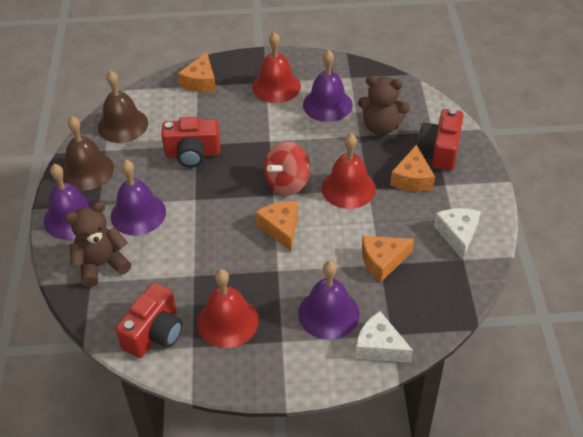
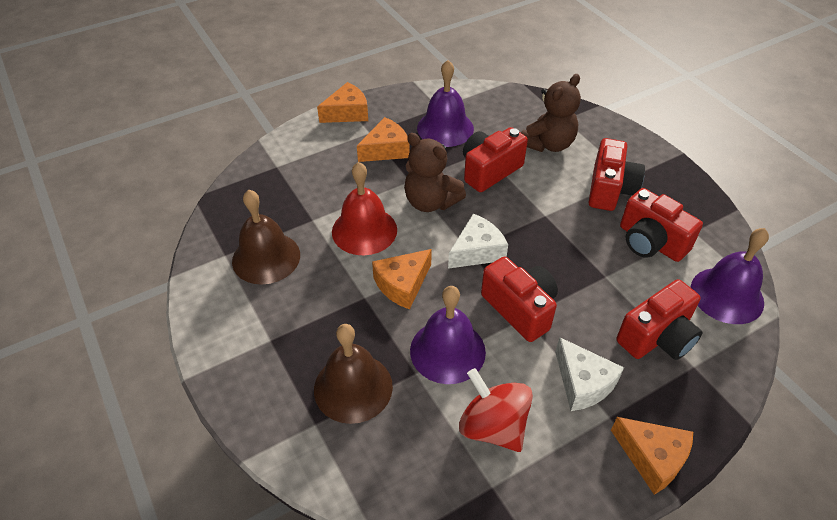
purple bell: [44,164,94,239] [111,160,166,235] [298,261,360,340] [303,50,353,122] = 4 -> [410,286,486,384] [417,60,474,147] [691,228,769,324] = 3
red bell: [197,269,259,348] [252,32,301,103] [321,134,376,209] = 3 -> [332,162,397,255] = 1
red camera: [115,283,183,358] [161,117,220,167] [418,109,463,170] = 3 -> [463,127,528,192] [481,257,558,342] [589,138,645,211] [616,279,702,360] [620,188,703,262] = 5

